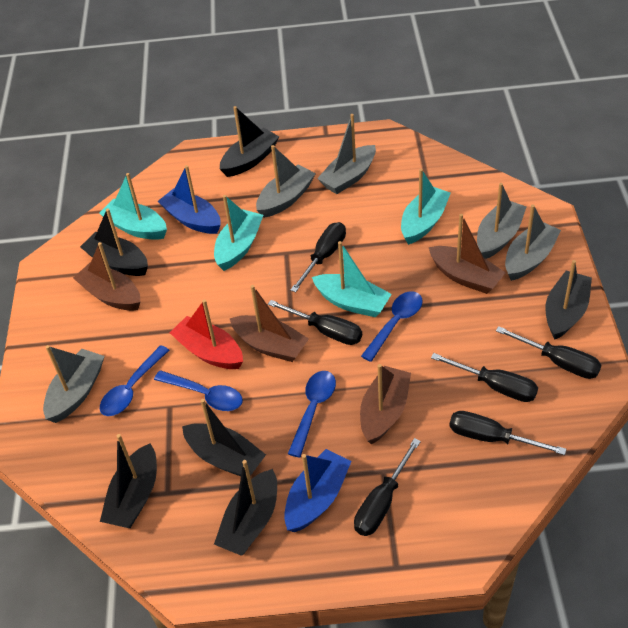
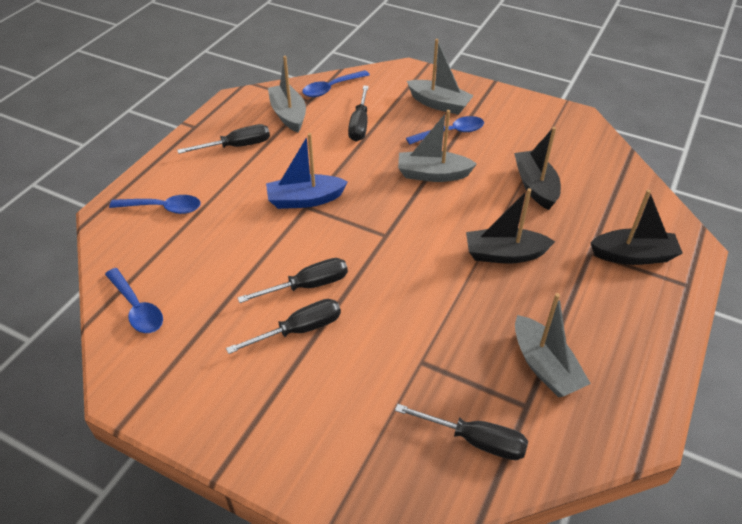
black boat: [80,208,148,276] [100,434,157,528] [182,399,266,476] [214,460,277,556] [220,106,279,177] [546,260,592,340] = 6 -> [466,188,555,264] [514,127,561,210] [590,190,683,265] = 3
black screwdriver: [268,300,362,345] [290,222,346,292] [354,438,421,536] [431,353,538,402] [449,411,567,455] [496,326,601,379] = 6 -> [177,124,270,154] [226,299,341,354] [238,258,348,303] [348,86,369,142] [395,404,528,460] = 5
blue boat: [158,165,221,234] [284,449,351,532] = 2 -> [266,133,348,209] = 1
brown boat: [73,242,140,311] [230,285,309,362] [360,364,411,444] [429,214,506,294] = 4 -> none = 0
grey boat: [43,345,105,423] [256,145,316,218] [317,114,376,194] [477,183,526,259] [505,204,561,281] = 5 -> [268,56,306,132] [398,110,477,182] [407,39,474,115] [515,293,591,398] = 4
red boat: [170,300,243,369] = 1 -> none = 0
turquoise boat: [99,173,167,240] [214,195,263,271] [312,241,392,318] [401,169,451,245] = 4 -> none = 0

